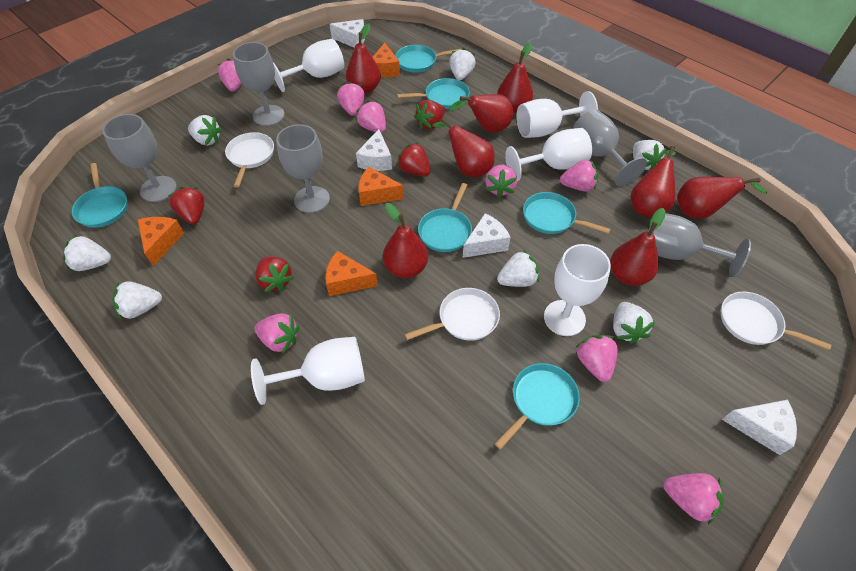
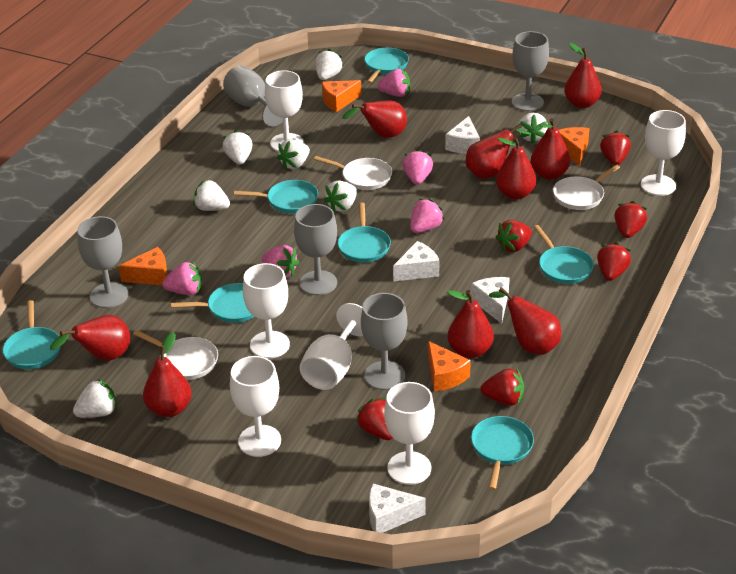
pink strawberry: [218,59,242,92] [255,313,299,354] [337,81,365,116] [356,101,386,133] [485,165,517,198] [560,160,598,192] [575,335,618,382] [663,473,724,524] = 8 -> [162,261,202,295] [262,245,299,277] [377,69,410,97] [402,149,433,185] [410,199,444,233] = 5
red pear: [346,23,381,94] [383,203,428,278] [432,118,495,177] [449,94,513,132] [497,43,533,113] [610,208,666,286] [631,146,676,218] [677,177,767,219] = 8 -> [50,315,130,361] [143,332,192,417] [342,100,407,138] [447,290,494,358] [465,124,531,179] [489,287,561,355] [496,137,536,200] [531,118,570,180] [564,43,602,108] = 9
red strawberry: [168,187,205,224] [255,256,294,292] [397,143,431,177] [414,100,445,129] = 4 -> [356,397,393,440] [480,369,524,406] [495,220,532,252] [597,242,631,281] [600,131,631,165] [614,201,647,238] = 6
turquoise pan: [72,163,128,228] [395,45,462,73] [397,78,470,109] [418,183,472,252] [495,363,580,450] [523,192,610,234] = 6 -> [2,300,61,369] [171,283,254,323] [234,180,318,213] [338,203,391,263] [364,48,409,83] [471,416,534,490] [533,225,594,284] = 7
white goblet: [251,337,365,405] [273,39,344,92] [505,128,592,181] [516,91,598,138] [544,244,611,336] = 5 -> [230,356,281,457] [243,263,290,359] [265,70,304,151] [300,303,363,390] [384,382,435,485] [641,110,686,196] = 6

